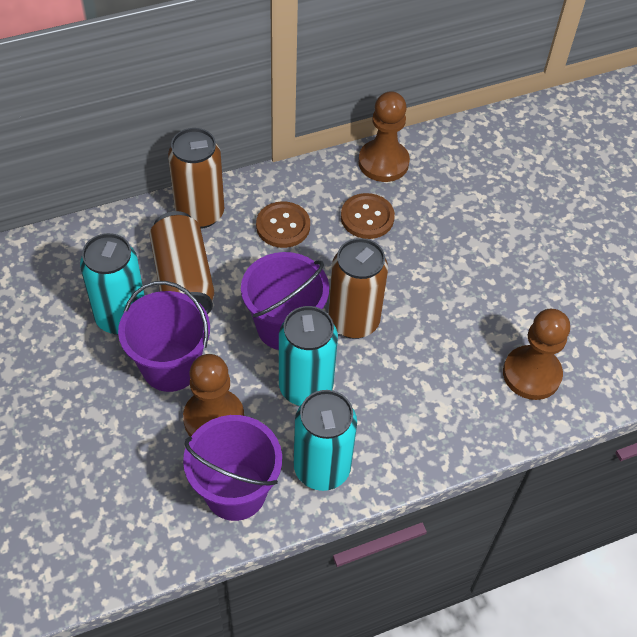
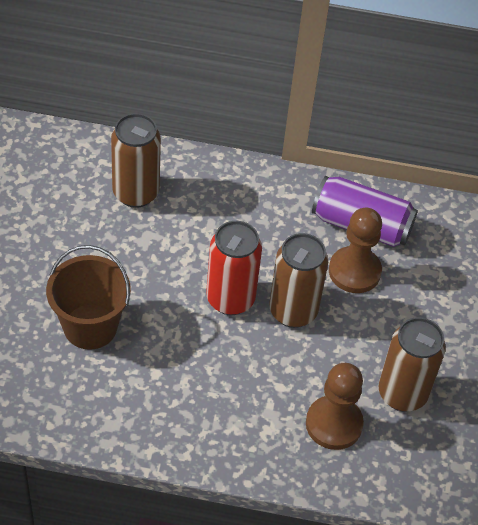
brown bucket: none = 0 -> [46,245,131,350] = 1
brown button: [256,201,310,248] [341,193,395,239] = 2 -> none = 0
brown pawn: [183,354,244,436] [358,91,410,182] [503,309,570,400] = 3 -> [306,363,364,450] [329,208,382,293] = 2
purple bucket: [118,281,210,392] [183,415,282,521] [241,252,329,350] = 3 -> none = 0
purple can: none = 0 -> [312,176,418,247] = 1
red can: none = 0 -> [206,221,262,315] = 1
turquoise can: [80,233,145,335] [279,306,338,406] [294,390,357,491] = 3 -> none = 0

